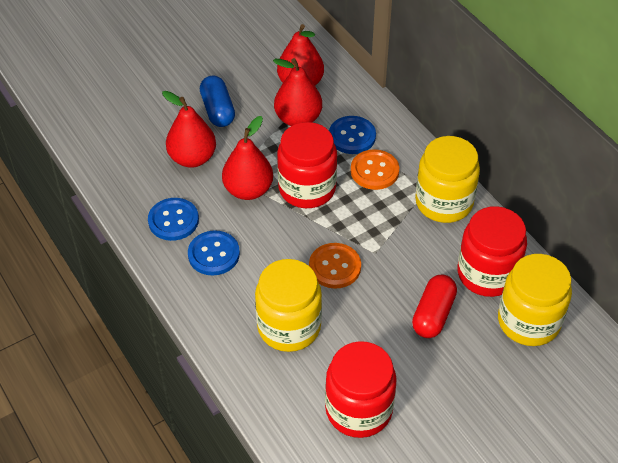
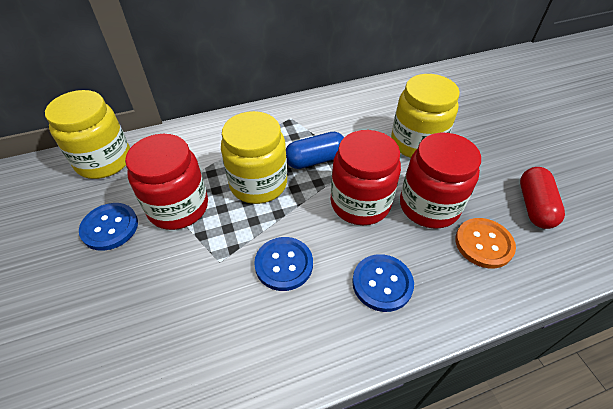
orange button: [309,243,361,288] [351,149,399,190] = 2 -> [455,218,516,268] = 1
red pear: [162,91,216,168] [222,116,273,200] [273,58,322,126] [277,24,324,86] = 4 -> none = 0

